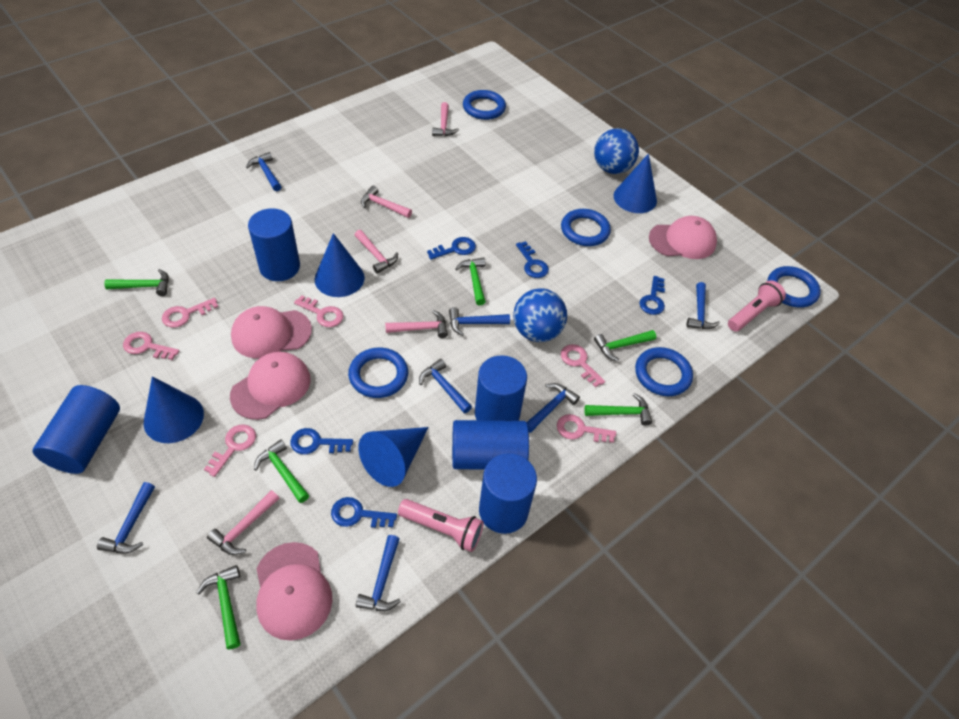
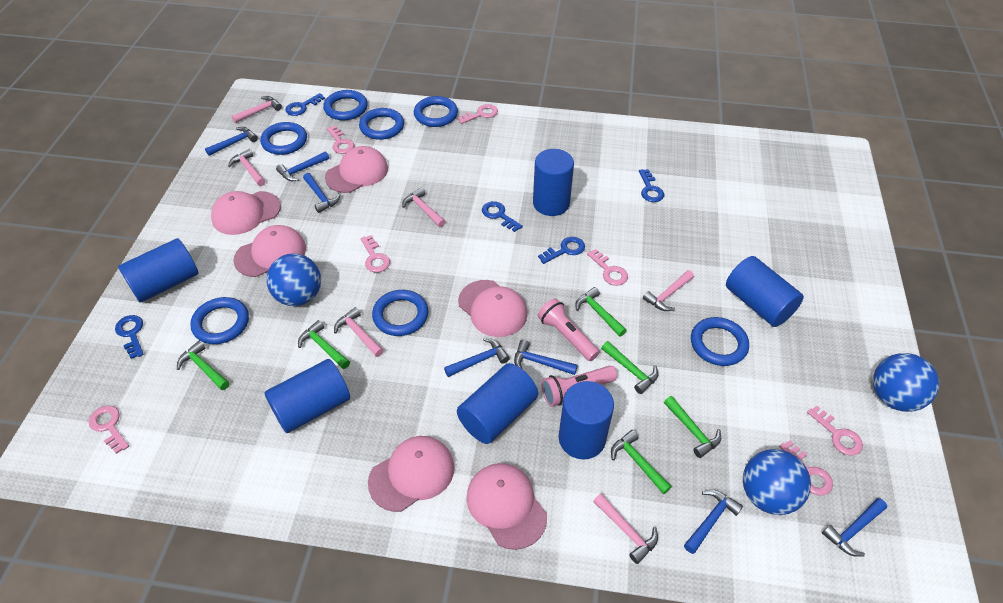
blue ball: [513,288,567,342] [594,128,639,174] = 2 -> [266,253,321,306] [743,449,811,515] [873,353,939,412] = 3
blue cone: [144,376,204,443] [315,233,365,297] [358,427,429,487] [614,153,657,213] = 4 -> none = 0
blue cylinder: [33,385,120,474] [248,208,300,281] [452,420,529,469] [475,355,527,421] [479,453,537,534] = 5 -> [118,238,199,303] [264,359,350,433] [457,363,538,444] [533,149,574,216] [559,381,614,459] [726,256,804,327] = 6
blue ring: [348,348,408,398] [463,90,506,120] [561,209,611,246] [635,347,693,396] [767,266,821,308] = 5 -> [190,297,249,344] [260,122,307,155] [323,90,368,120] [359,108,404,140] [372,290,428,336] [414,96,458,127] [691,317,749,366] = 7
pink cap: [230,352,311,420] [231,306,312,358] [256,542,332,641] [649,216,717,259] = 4 -> [211,191,281,235] [233,225,306,277] [325,146,388,193] [368,436,455,512] [458,280,527,337] [467,463,547,550] = 6
pink hammer: [207,490,279,555] [355,230,398,274] [361,186,412,218] [385,310,448,338] [432,102,459,136] = 5 -> [228,149,265,186] [232,96,282,123] [334,307,384,357] [402,188,446,227] [593,493,658,564] [643,270,694,311] = 6
pink key: [123,332,179,360] [162,298,218,328] [204,424,256,477] [294,295,343,327] [557,414,616,443] [561,344,605,387] = 6 -> [89,406,129,454] [327,126,354,154] [360,235,390,272] [457,104,498,124] [587,249,628,286] [779,440,833,496] [807,405,863,456] = 7

